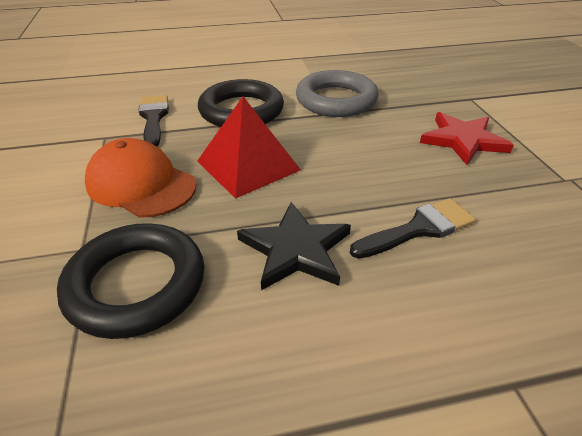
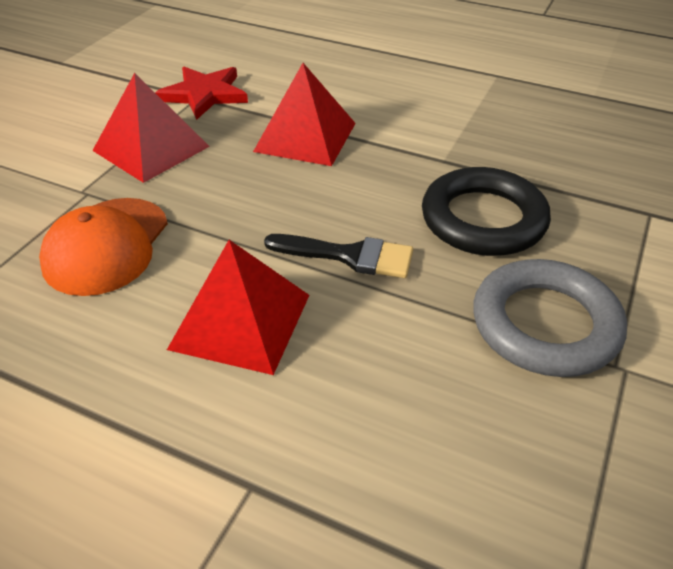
black brush: [138,95,169,147] [350,198,475,259] = 2 -> [264,234,413,278] = 1
black ring: [57,223,204,339] [198,79,284,127] = 2 -> [422,167,551,256] = 1
black star: [237,202,351,290] = 1 -> none = 0
red pyramid: [197,97,301,199] = 1 -> [92,73,210,183] [167,240,309,375] [253,63,356,166] = 3

